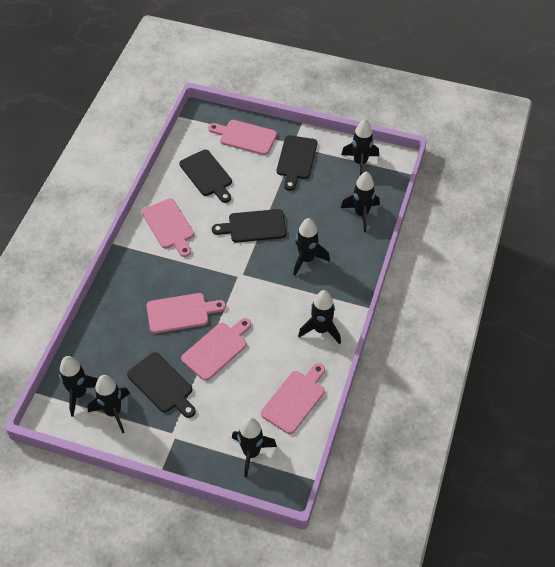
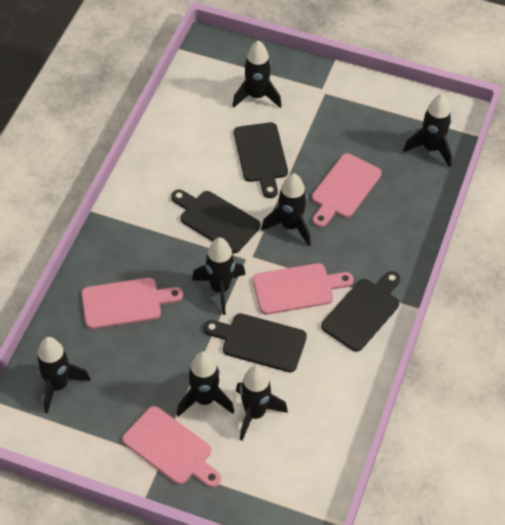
pink cutting board: [142,198,194,257] [147,293,226,333] [181,318,251,381] [208,120,277,155] [261,363,325,434] = 5 -> [81,278,183,329] [122,406,221,488] [253,263,354,315] [312,153,382,227] = 4

